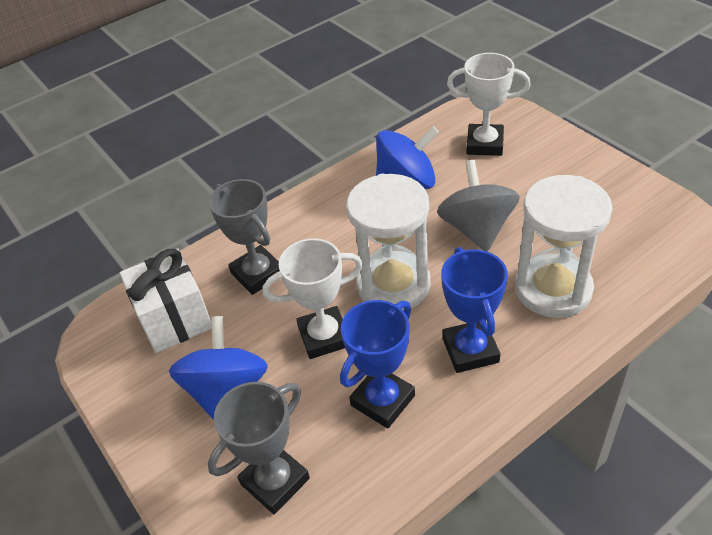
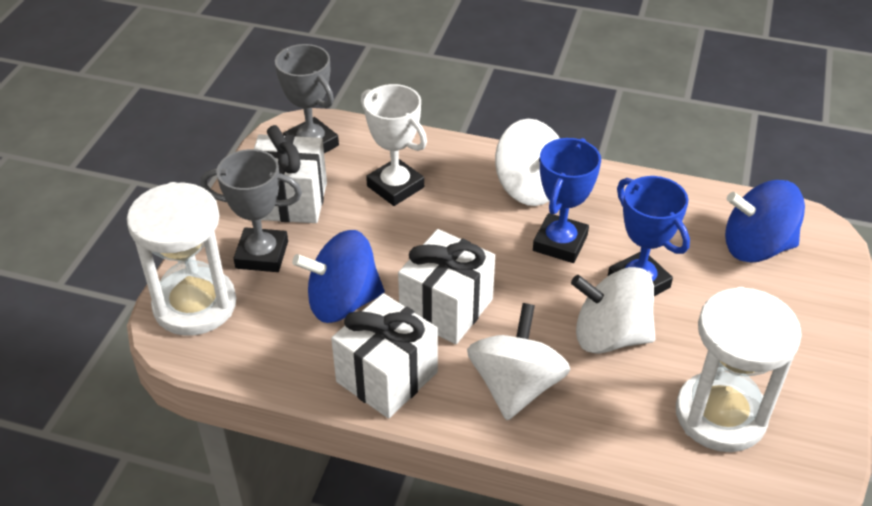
grey spinning top: [437,160,520,251] = 1 -> none = 0
white gift: [120,248,212,353] = 1 -> [254,125,327,223] [331,293,438,418] [398,229,495,344] = 3
white spinning top: none = 0 -> [467,303,571,420] [495,119,560,206] [571,267,655,354] = 3
white trophy: [263,238,363,359] [447,53,531,156] = 2 -> [361,84,427,206] = 1

